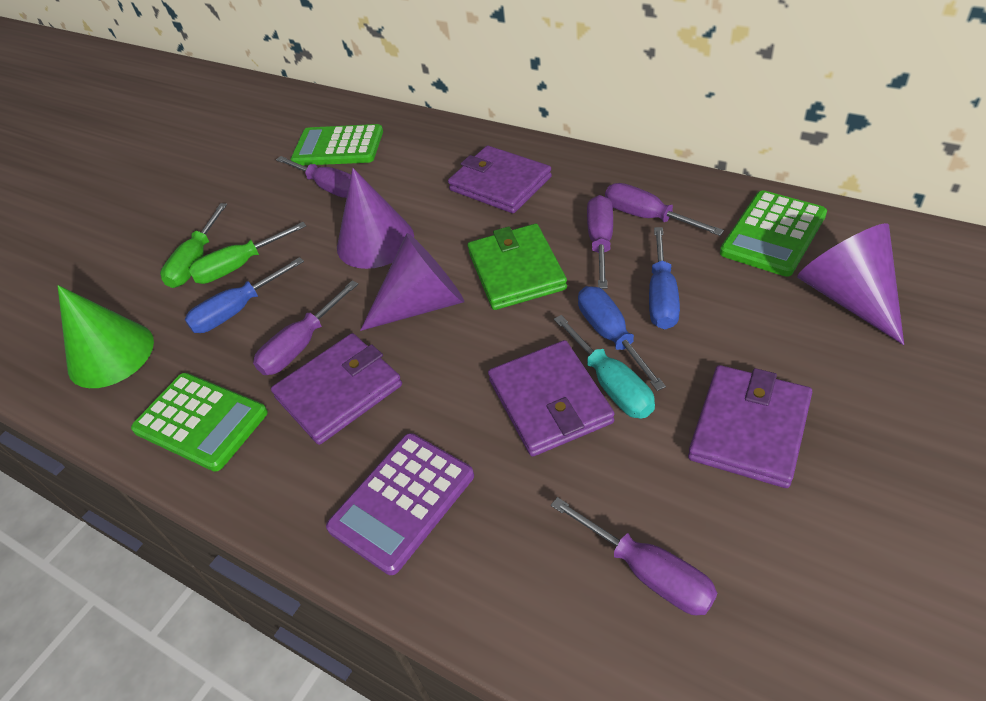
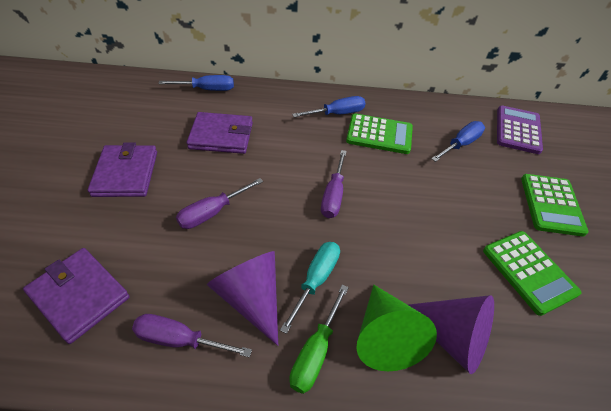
green screwdriver: [160,203,227,288] [188,222,306,284] = 2 -> [289,284,349,394] = 1
green wallet: [468,224,567,310] = 1 -> none = 0
purple cone: [337,168,414,269] [360,233,464,331] [797,223,904,345] = 3 -> [207,251,278,346] [408,295,494,374] = 2
purple screwdriver: [253,281,358,375] [276,156,351,198] [551,497,717,615] [587,195,613,289] [605,183,724,236] = 5 -> [132,314,252,358] [176,178,263,229] [321,150,347,218] = 3
purple wallet: [271,333,402,445] [448,146,552,213] [488,340,615,457] [688,365,812,488] = 4 -> [23,248,130,344] [88,142,157,197] [187,112,253,154] = 3

